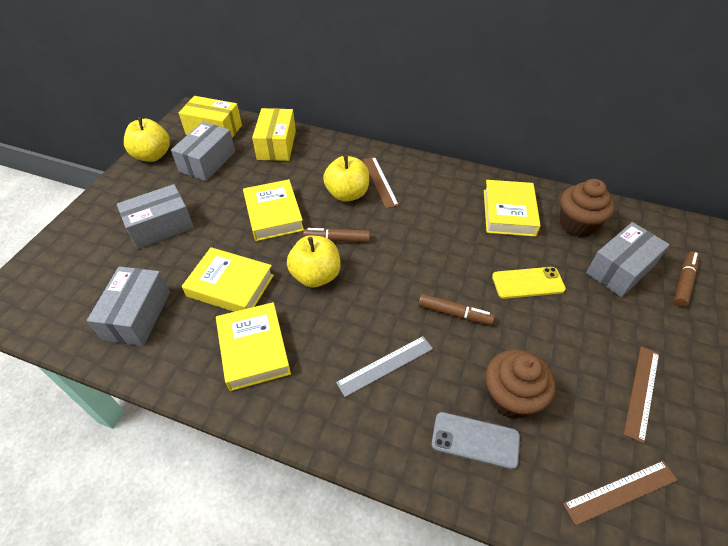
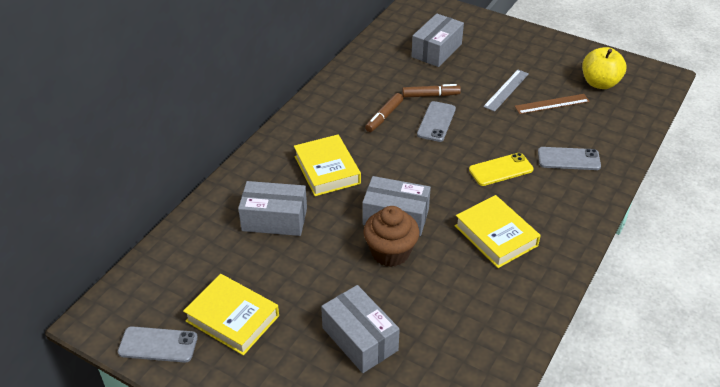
brown cupcake: [486,349,556,419] [560,179,615,237] = 2 -> [363,206,420,267] = 1
brown marker: [303,228,370,242] [418,294,495,325] [674,252,699,307] = 3 -> [365,93,403,132] [402,84,461,98] = 2
brown ruler: [363,157,399,208] [563,461,677,525] [624,347,659,443] = 3 -> [515,94,590,114] = 1
grey phone: [432,412,520,470] = 1 -> [118,326,198,363] [417,101,456,142] [538,147,601,170] = 3
yellow apple: [124,117,170,162] [287,235,341,288] [323,155,369,202] = 3 -> [582,47,626,89] = 1
yellow book: [182,247,274,312] [216,302,291,391] [243,179,304,241] [484,180,541,237] = 4 -> [183,274,279,355] [294,135,361,196] [455,195,541,268] = 3
yellow box: [179,96,242,138] [252,108,296,161] = 2 -> none = 0

